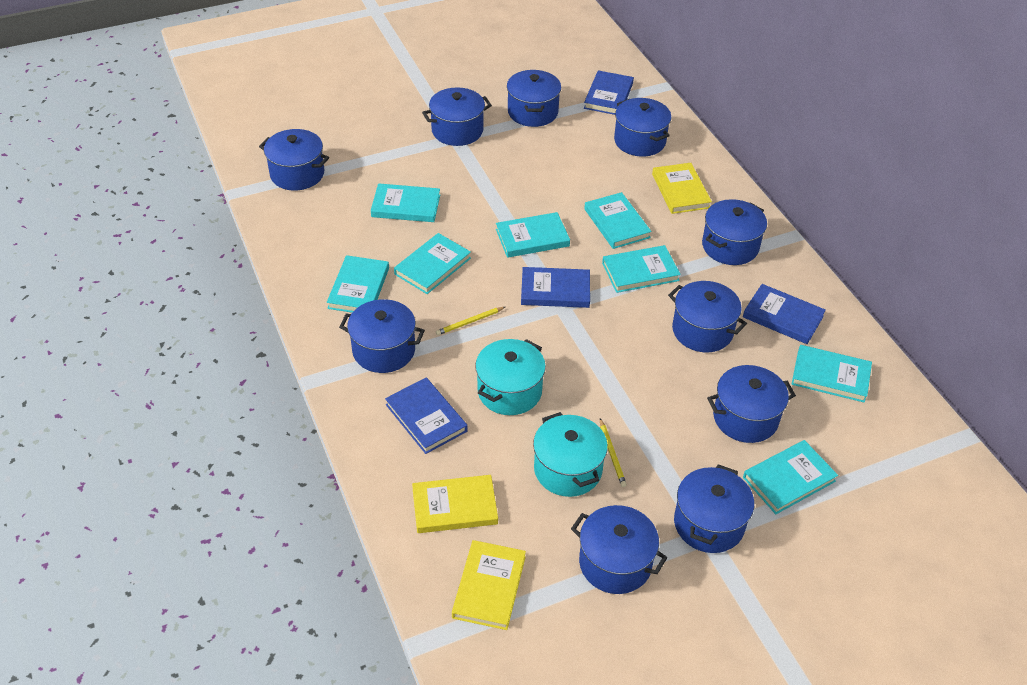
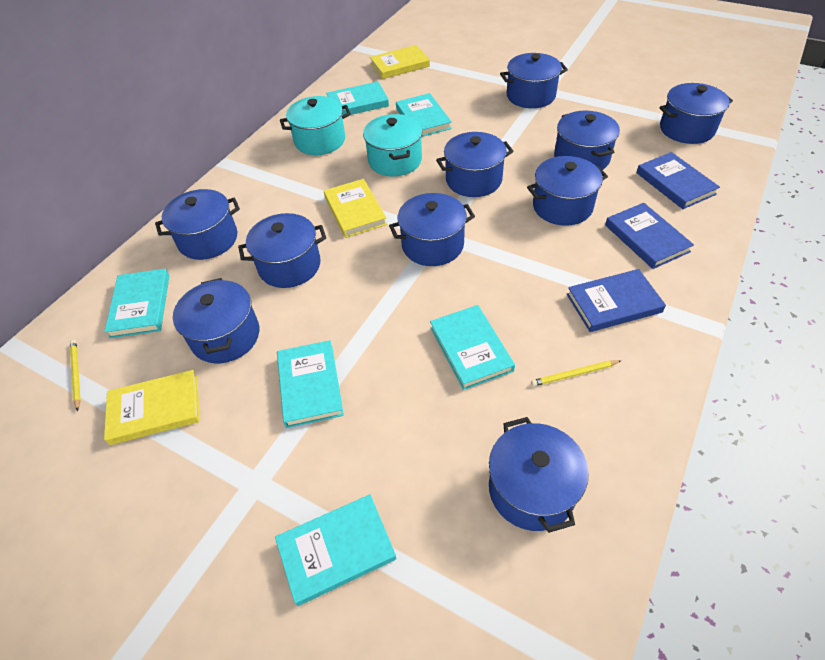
blue book: [385,377,468,454] [521,267,590,308] [584,70,634,115] [743,284,826,344] = 4 -> [567,269,666,332] [605,203,694,269] [636,152,720,209] = 3
turquoise book: [327,255,389,313] [371,183,440,222] [394,233,471,294] [496,212,570,258] [584,192,652,249] [602,245,681,293] [743,440,838,514] [792,345,872,403] = 8 -> [104,269,169,338] [275,494,397,606] [277,340,344,428] [326,82,389,115] [396,93,452,137] [430,305,515,390] = 6

